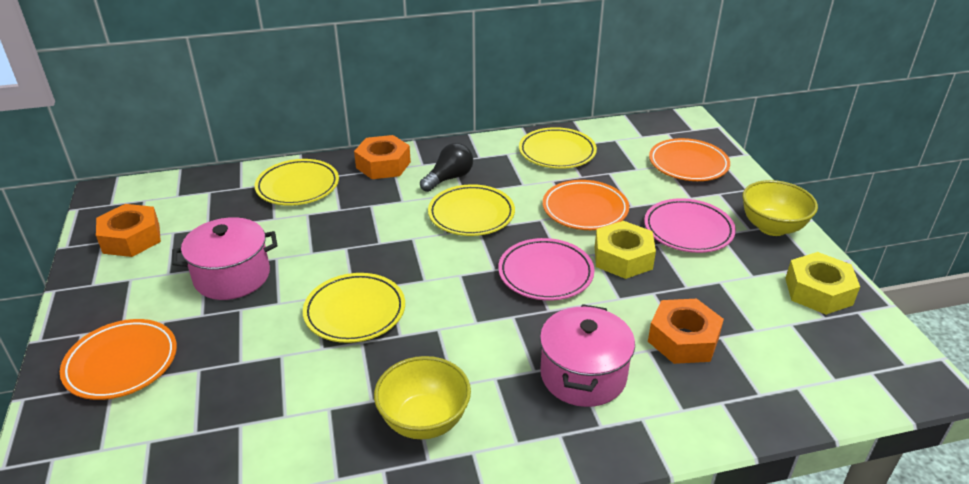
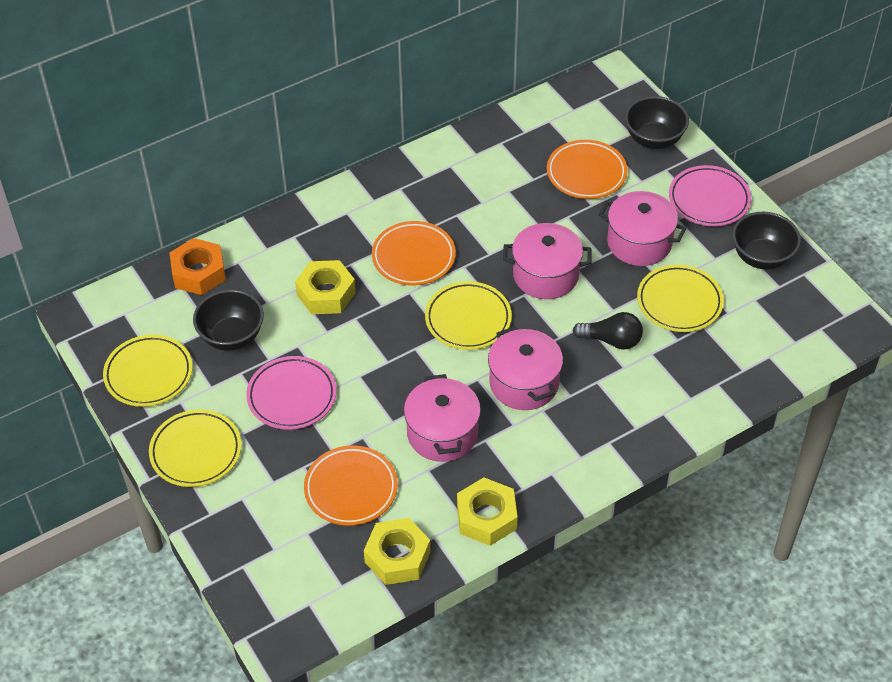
black bowl: none = 0 -> [193,289,264,351] [625,96,689,149] [732,212,801,270] = 3
orange nut: [96,204,161,257] [354,135,411,179] [648,299,724,364] = 3 -> [170,238,226,295] = 1
pink pot: [172,217,277,300] [540,304,635,407] = 2 -> [404,374,481,462] [488,326,563,410] [503,223,591,299] [599,191,687,266] = 4
yellow bowl: [374,356,471,439] [742,180,818,236] = 2 -> none = 0
yellow nut: [595,221,656,279] [785,252,860,315] = 2 -> [295,260,356,314] [364,518,431,585] [457,477,518,546] = 3

